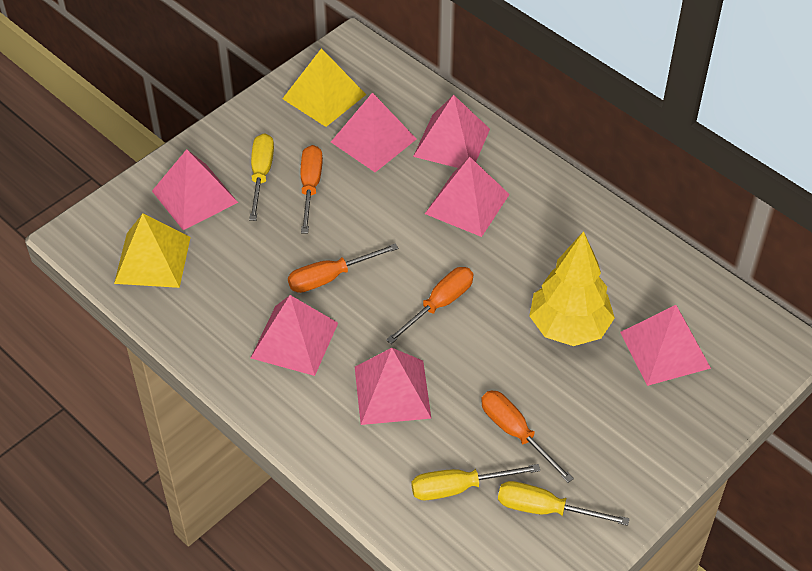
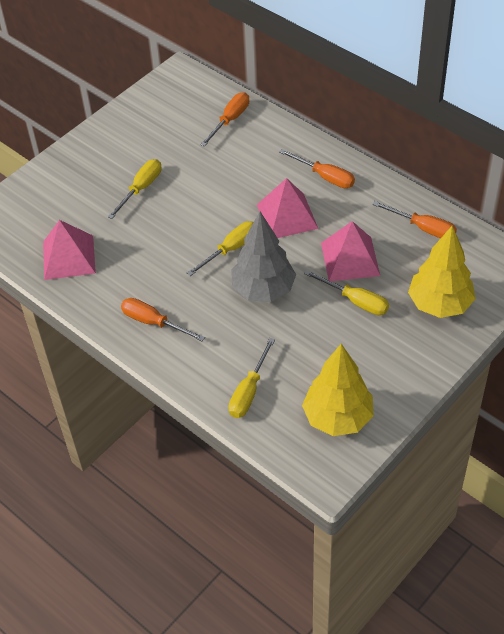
grey tree: none = 0 -> [231,212,296,302] = 1
pink pyramid: [152,149,238,230] [251,295,338,376] [331,92,416,172] [355,348,431,425] [413,95,490,168] [425,157,510,237] [620,305,711,386] = 7 -> [43,220,96,280] [257,178,318,238] [321,221,380,281] = 3
yellow pyramid: [114,213,191,288] [282,48,366,127] = 2 -> none = 0
yellow screwdriver: [249,133,274,221] [411,464,540,500] [498,481,630,526] = 3 -> [108,159,161,219] [187,221,253,276] [228,338,275,418] [304,270,389,315] = 4
yellow tree: [529,231,615,346] = 1 -> [302,344,374,436] [408,226,476,318] = 2

